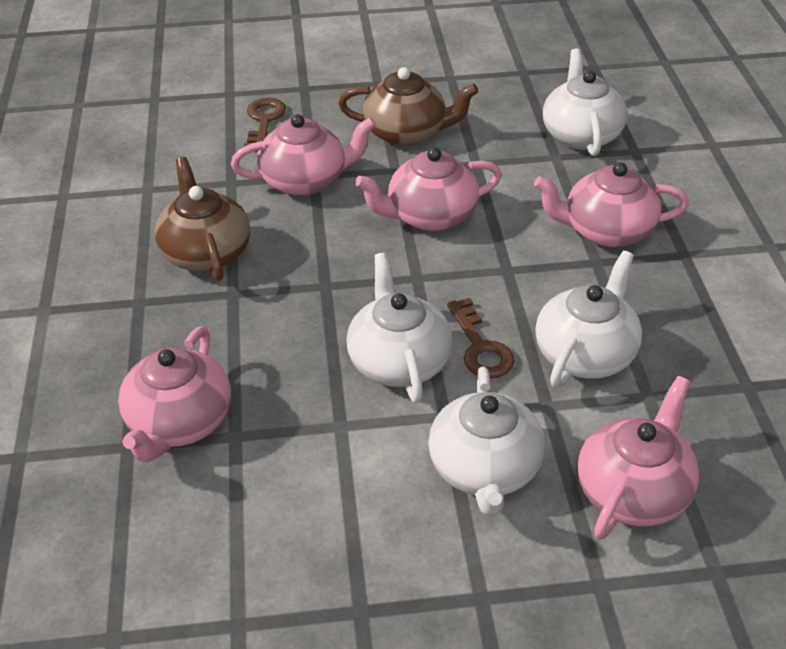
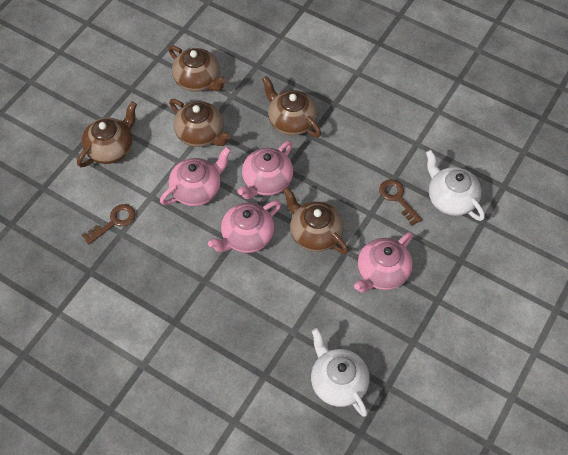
brown teapot: [155,157,250,281] [338,67,478,146] = 2 -> [77,102,137,167] [168,45,227,92] [169,99,231,147] [262,76,321,137] [283,187,348,254] = 5
pink teapot: [118,326,231,462] [231,114,376,196] [355,147,502,231] [534,162,689,247] [577,376,699,540] = 5 -> [160,147,231,206] [208,200,281,253] [238,141,293,199] [354,232,413,293] = 4
white teapot: [346,253,453,403] [428,367,545,516] [535,251,642,388] [543,49,627,156] = 4 -> [311,328,370,417] [426,150,485,221] = 2

